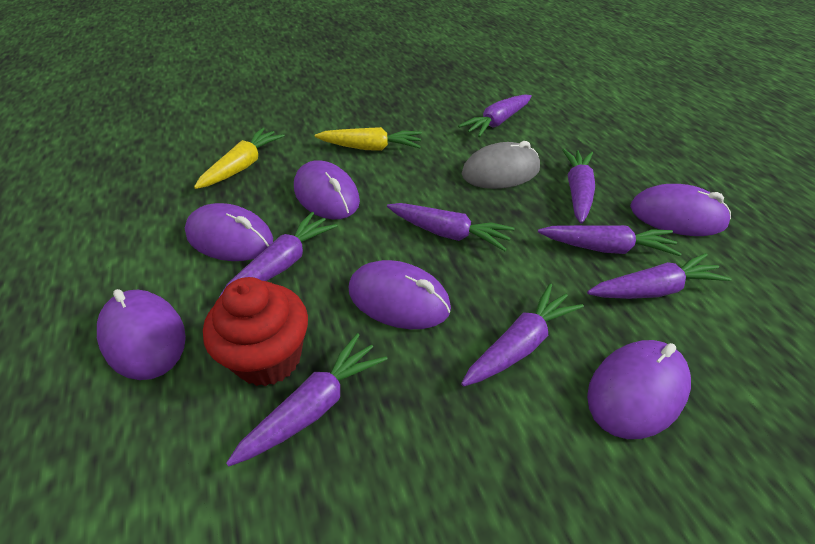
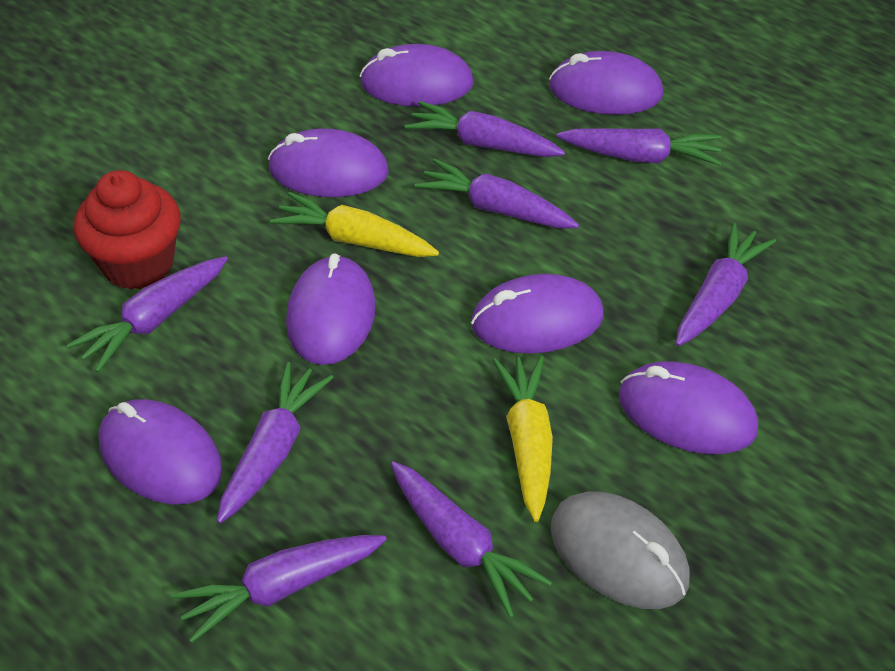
purple mouse: [97,289,186,380] [185,203,273,261] [294,160,360,219] [349,260,451,329] [587,340,691,439] [630,184,731,236] = 6 -> [99,399,223,504] [268,128,389,197] [286,253,376,365] [359,44,474,107] [471,274,604,354] [549,51,663,115] [619,361,758,454] = 7

